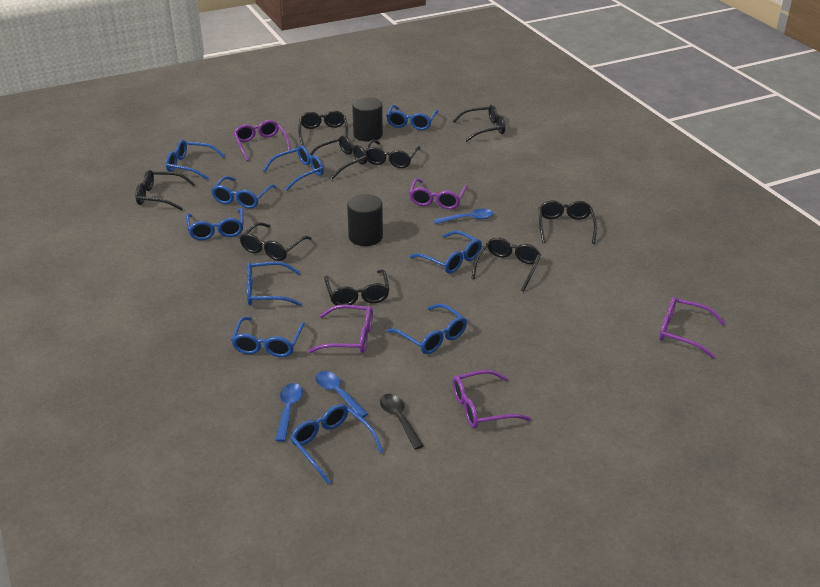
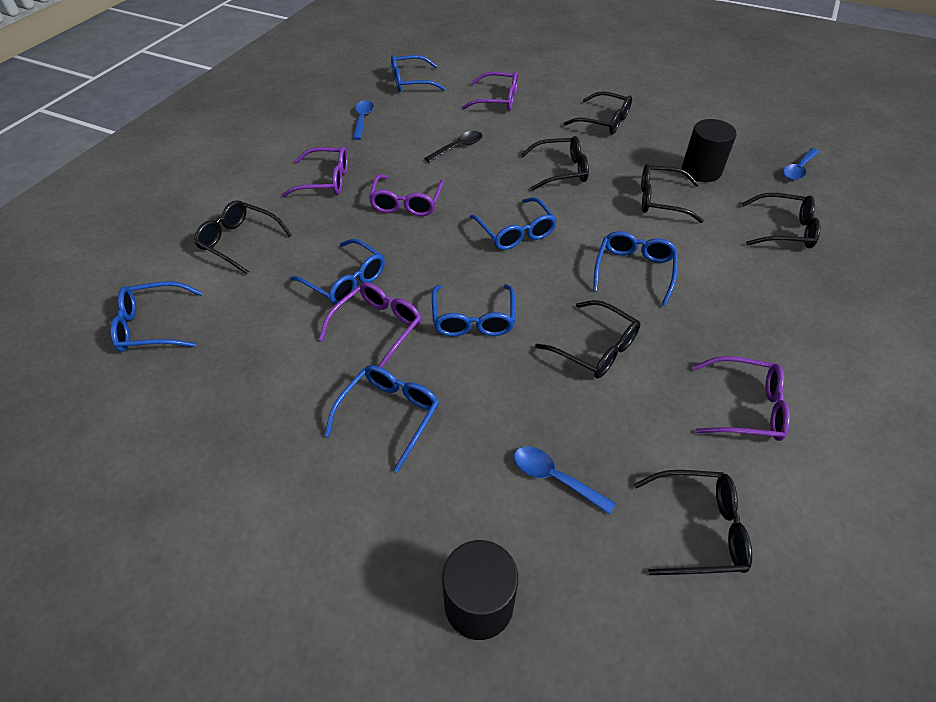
black glasses: [135,170,195,211] [240,222,312,261] [298,111,348,146] [310,135,367,180] [324,269,390,305] [365,140,421,168] [453,104,505,142] [471,237,541,292] [539,200,597,244] = 9 -> [194,200,292,274] [521,136,589,191] [535,300,641,378] [563,91,632,135] [634,470,752,575] [641,164,704,223] [741,193,821,248] = 7
blue glasses: [166,140,225,180] [186,208,244,240] [211,176,277,209] [231,317,305,357] [246,262,302,306] [263,146,324,191] [290,404,383,484] [387,105,438,130] [387,304,467,354] [410,231,482,274] = 10 -> [110,281,203,352] [290,239,385,305] [325,365,439,472] [391,55,446,92] [432,284,515,337] [470,197,557,250] [593,231,678,306] = 7

